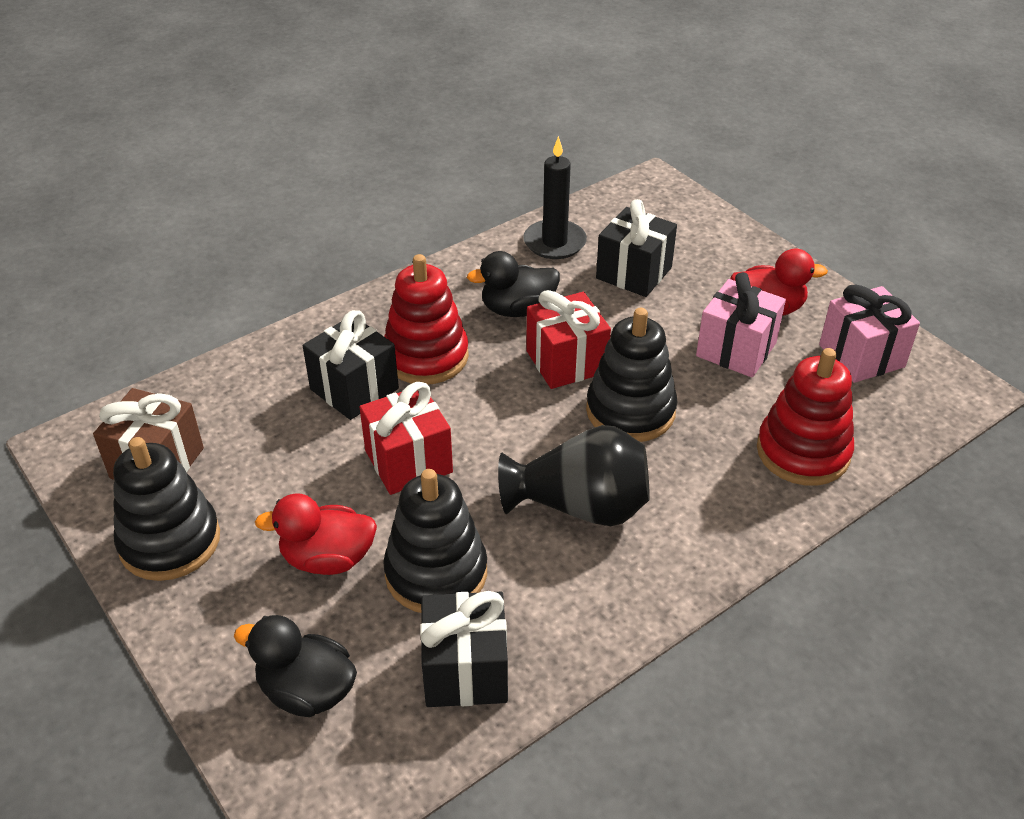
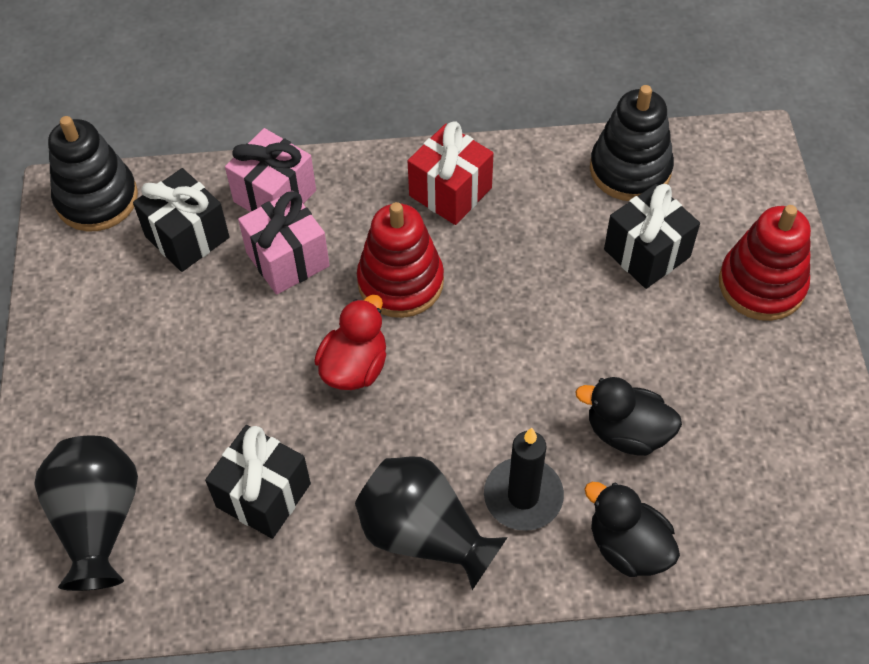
black stacking toy: [113,437,220,581] [383,469,487,613] [586,308,678,442] = 3 -> [48,116,138,232] [590,85,674,201] = 2
black vase: [498,425,650,526] = 1 -> [34,436,138,591] [355,456,508,590] = 2
brown gift: [93,388,204,479] = 1 -> none = 0
red duck: [255,493,377,575] [730,248,828,316] = 2 -> [314,295,386,390] = 1
red gift: [360,382,453,495] [526,290,611,389] = 2 -> [408,121,494,225] = 1

